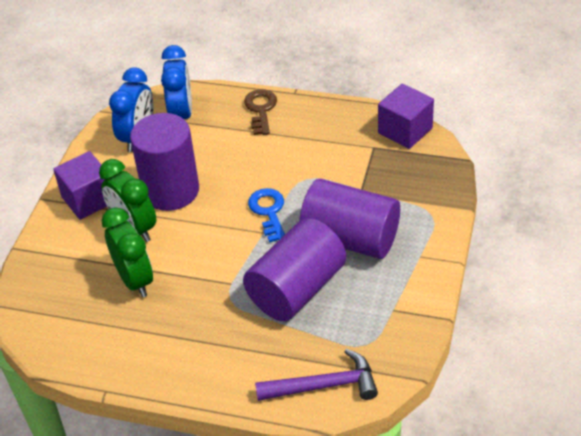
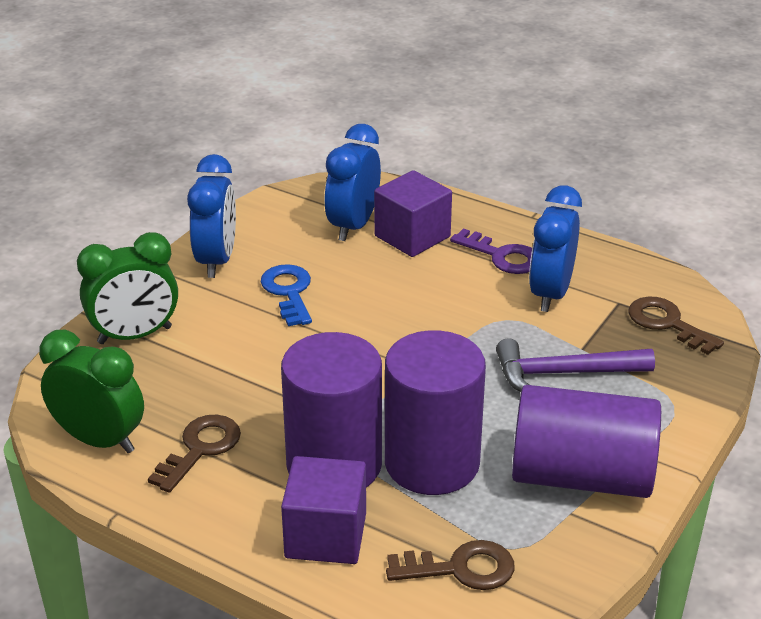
blue clock: [109,67,153,152] [161,45,192,119] = 2 -> [187,154,236,278] [324,124,381,241] [529,185,582,312] = 3
brown key: [244,89,277,135] = 1 -> [148,415,241,493] [386,540,515,590] [628,297,724,355] = 3
purple key: none = 0 -> [450,228,532,274] = 1

